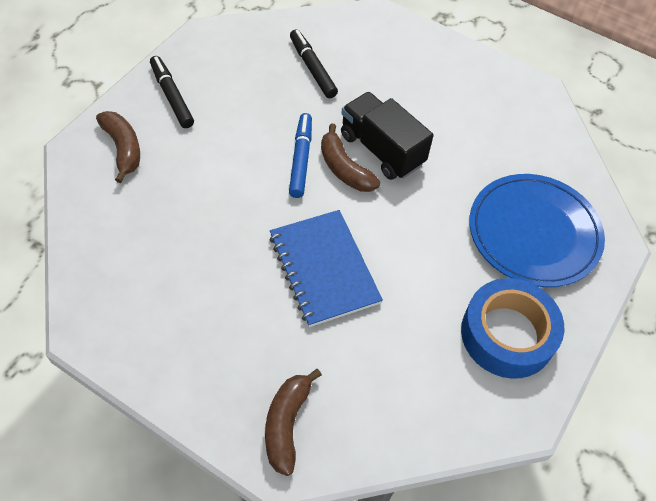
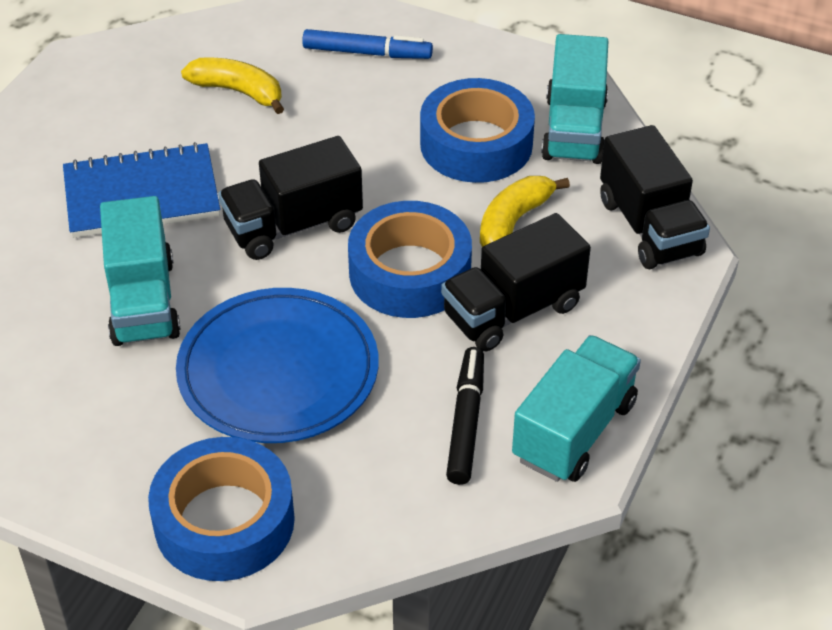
black marker: [150,56,194,128] [290,29,338,98] = 2 -> [446,347,484,485] = 1
black truck: [341,92,434,180] = 1 -> [218,136,363,260] [441,213,591,351] [600,125,710,269] = 3
blue tape: [461,278,564,379] = 1 -> [148,437,295,581] [348,201,472,318] [420,78,535,183] = 3
brown banana: [96,111,140,183] [265,369,322,476] [321,123,380,192] = 3 -> none = 0
turquoise truck: none = 0 -> [100,196,181,346] [512,335,641,482] [541,34,608,164] = 3
yellow banana: none = 0 -> [181,57,284,114] [480,176,570,247] = 2

